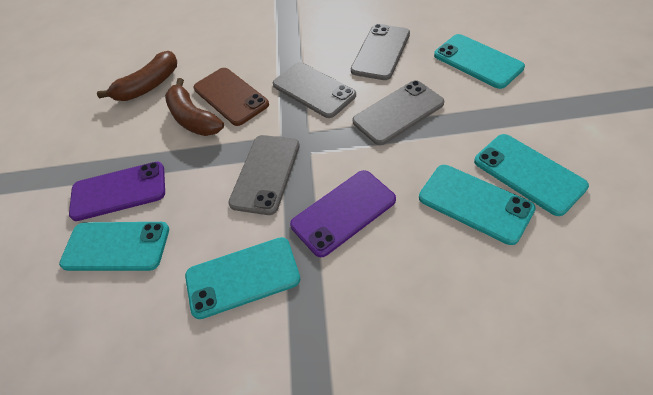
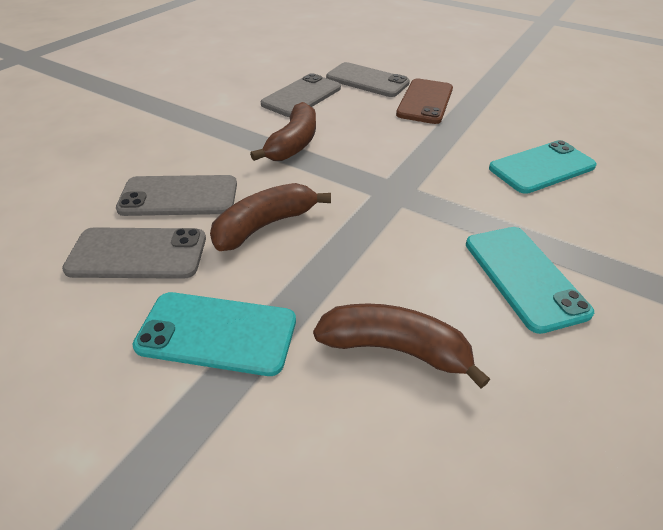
brown banana: [97,51,177,101] [165,78,224,136] = 2 -> [210,183,331,251] [250,102,316,161] [313,303,490,388] = 3
purple phone: [69,162,165,221] [290,170,396,257] = 2 -> none = 0
turquoise phone: [59,222,169,271] [185,237,300,319] [419,165,536,245] [434,34,525,89] [474,134,589,216] = 5 -> [133,292,296,376] [466,227,594,334] [489,140,597,194] = 3

